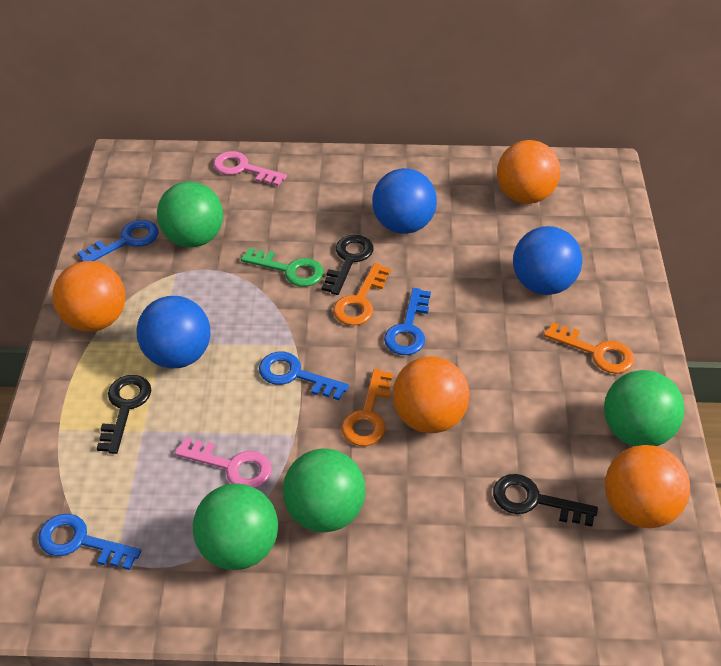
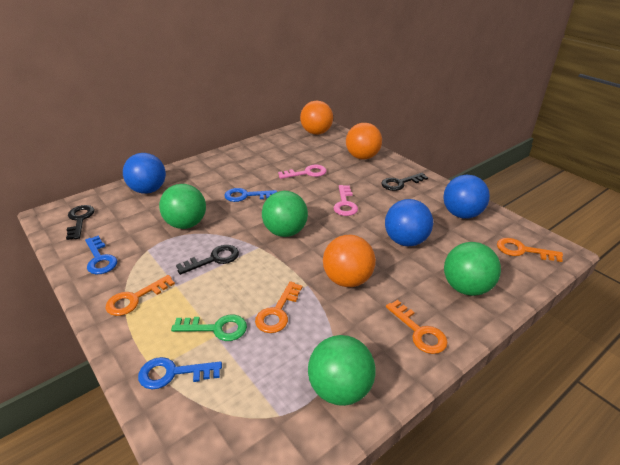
blue key: [38,514,141,570] [78,220,159,262] [259,351,349,401] [384,288,431,355] = 4 -> [85,236,117,274] [138,357,222,389] [224,188,277,202] = 3
orange ball: [53,261,125,332] [392,356,470,433] [497,140,561,204] [605,445,690,528] = 4 -> [300,101,333,135] [323,235,376,287] [346,123,382,159] = 3
orange key: [333,263,391,326] [341,369,393,446] [544,322,634,374] = 3 -> [105,275,175,316] [255,281,302,333] [386,300,448,354] [497,238,563,262] = 4

